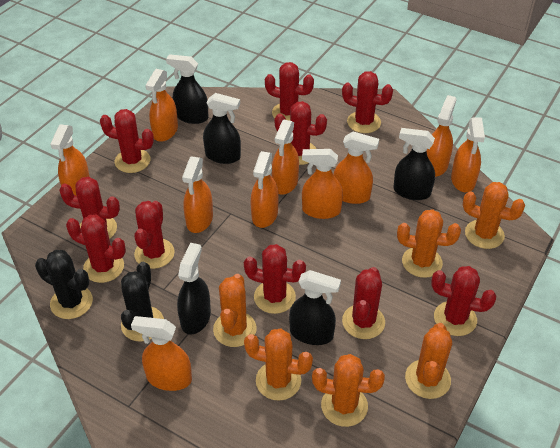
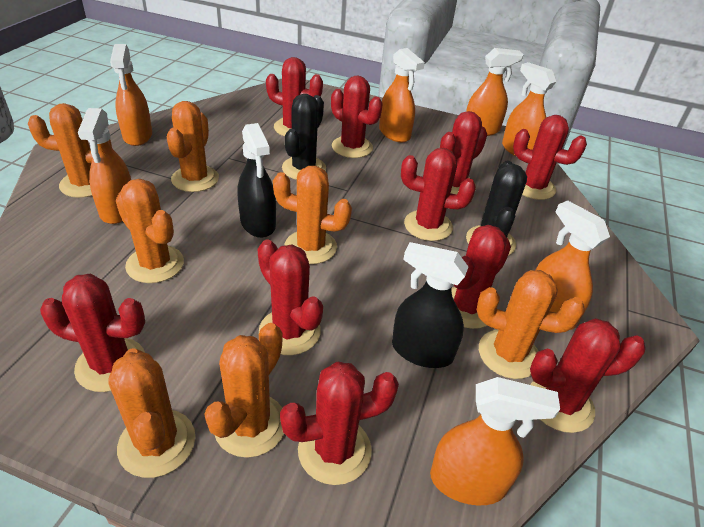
black spray bottle: [166,54,208,124] [177,243,211,334] [203,93,241,164] [289,270,341,345] [393,128,435,200] = 5 -> [237,123,276,238] [392,242,468,368] = 2
orange cactus: [213,274,257,347] [244,329,313,401] [312,354,385,427] [397,209,461,278] [405,323,452,399] [463,182,525,249] = 6 -> [28,103,112,198] [108,348,195,478] [116,179,184,283] [167,101,219,192] [204,323,284,458] [273,166,352,264] [477,270,584,379] = 7
orange spray bottle: [50,124,90,196] [131,316,192,391] [145,69,178,142] [182,156,213,233] [251,151,279,228] [272,120,299,195] [302,149,343,219] [333,132,379,204] [427,95,457,177] [451,117,485,192] = 10 -> [78,108,131,224] [110,44,152,146] [379,48,425,143] [430,377,560,505] [466,48,523,136] [502,62,556,157] [535,200,610,330] = 7

